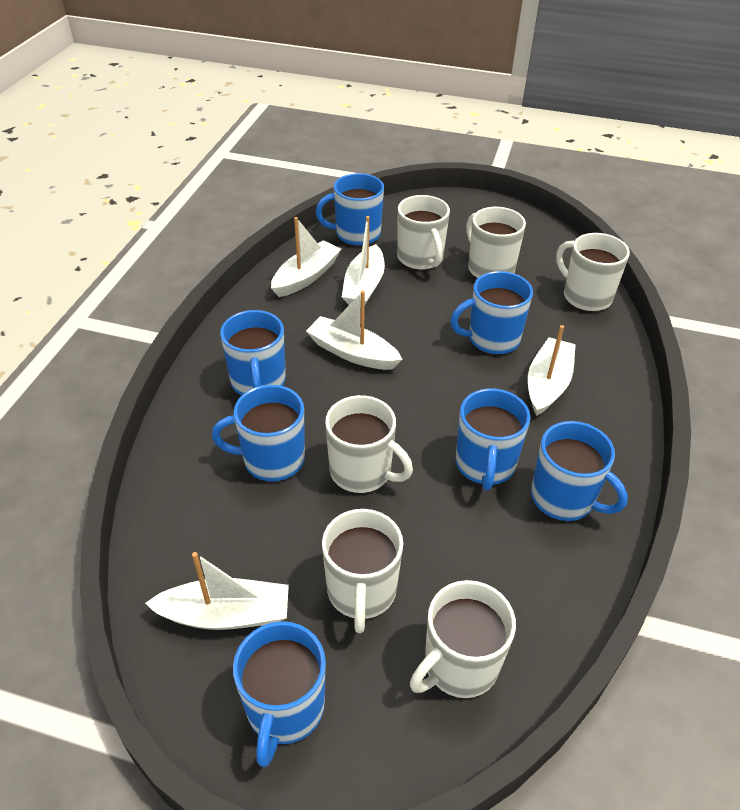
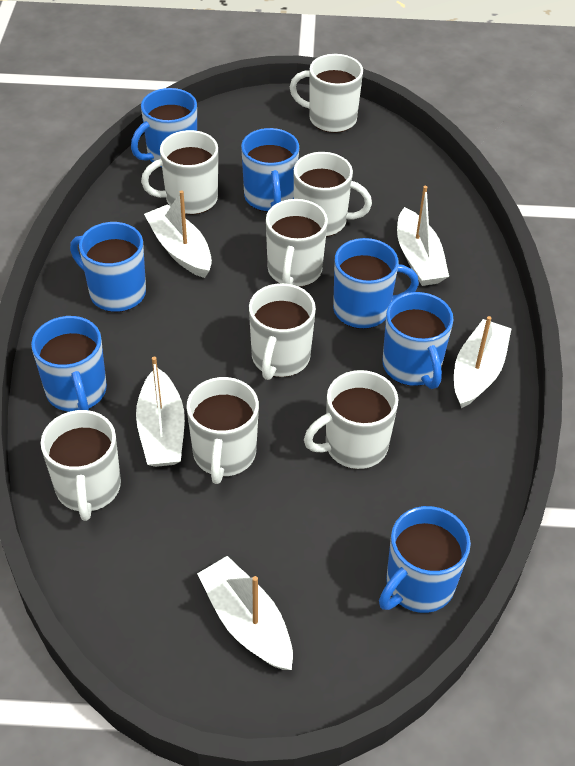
white mug: [322,509,403,633] [325,395,413,493] [397,195,450,270] [410,580,516,698] [466,207,526,279] [556,233,630,312] = 6 -> [41,410,121,521] [141,130,218,215] [187,377,259,484] [249,283,316,380] [266,199,328,287] [290,54,363,133] [294,152,372,237] [304,370,398,469] = 8

